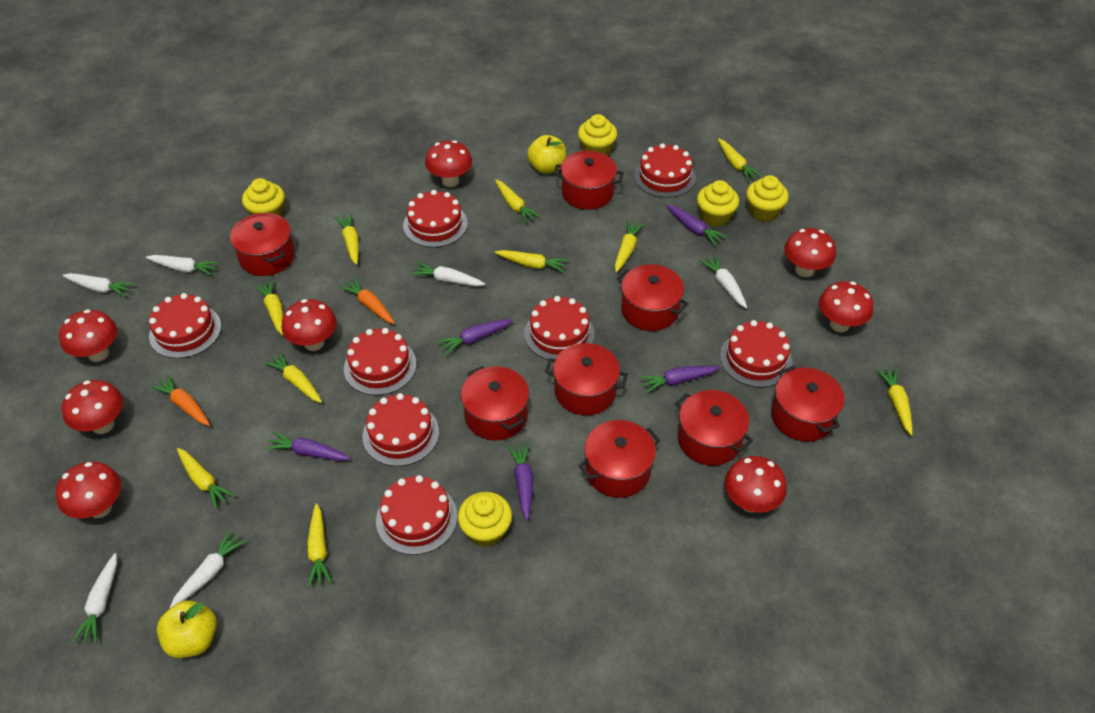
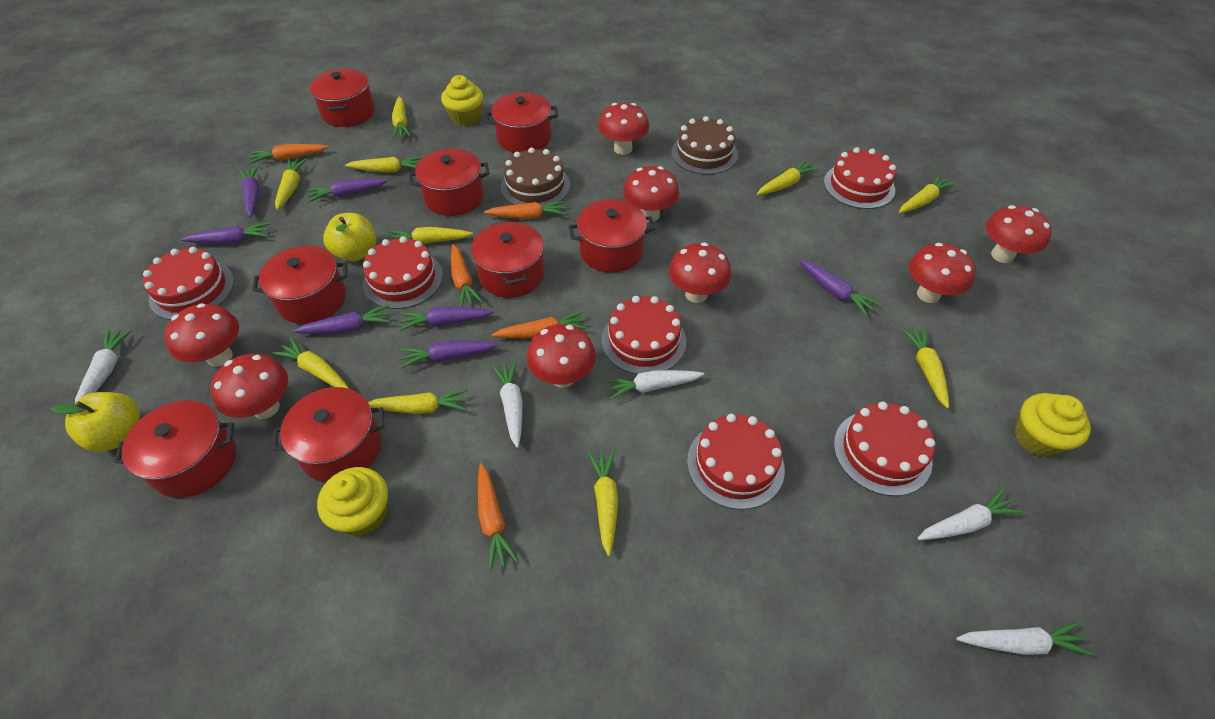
brown cake: none = 0 -> [501,147,570,207] [671,116,738,175] = 2
orange carrot: [151,374,210,426] [339,277,395,324] = 2 -> [249,144,329,164] [451,244,483,307] [478,463,519,571] [484,201,566,219] [492,311,588,339] = 5
purple carrot: [265,432,351,461] [437,319,513,355] [508,443,533,520] [639,366,720,393] [667,205,727,246] = 5 -> [181,222,271,244] [239,165,260,217] [293,305,391,334] [307,179,388,202] [399,306,494,331] [400,341,498,369] [800,260,880,316] = 7
red cake: [149,293,221,359] [344,328,416,395] [362,393,439,466] [376,475,457,555] [403,190,468,248] [524,296,595,360] [634,143,696,198] [720,320,793,388] = 8 -> [143,247,234,320] [363,236,443,309] [602,296,686,375] [687,414,785,510] [824,147,896,209] [834,401,935,496] = 6
white carrot: [62,273,135,297] [72,553,117,643] [146,255,219,276] [170,530,246,608] [411,262,485,286] [699,255,747,309] = 6 -> [75,329,132,403] [492,360,523,448] [604,370,704,400] [918,488,1023,540] [956,622,1093,656] = 5
yellow cupcake: [242,178,285,216] [458,492,512,547] [578,114,617,155] [697,180,739,227] [746,175,789,222] = 5 -> [317,467,388,536] [441,75,483,126] [1015,393,1091,457] = 3

